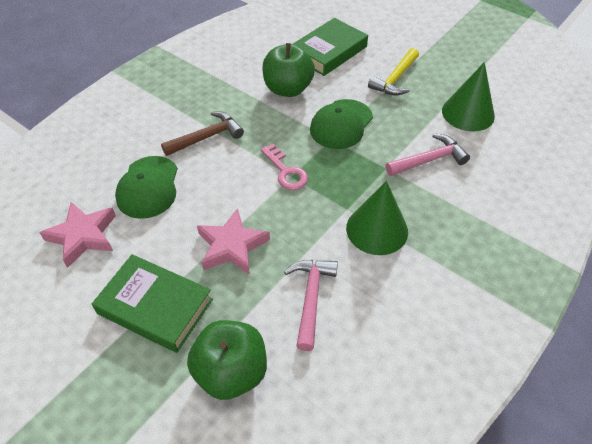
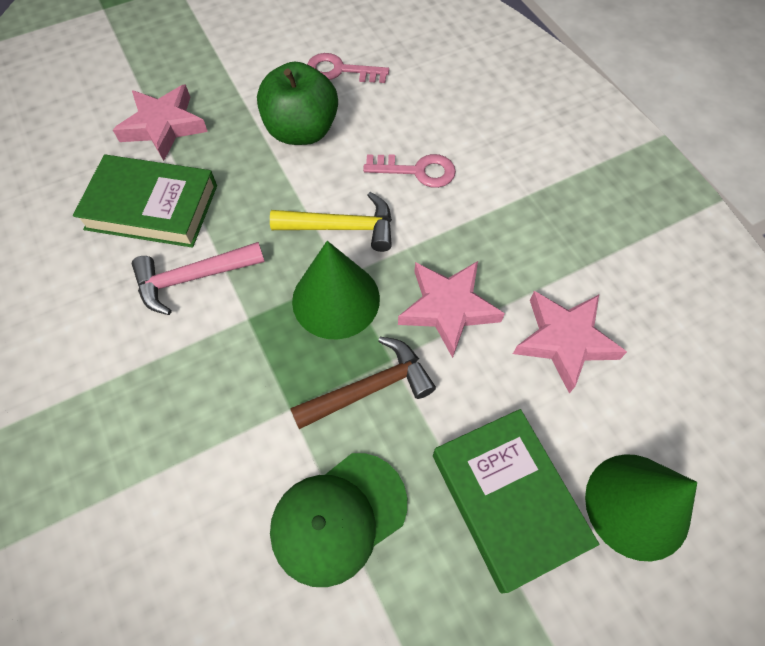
green apple: [187,320,267,400] [262,43,315,97] = 2 -> [257,61,338,145] = 1
green cap: [115,156,178,219] [310,99,373,149] = 2 -> [270,453,407,587] = 1
pink hammer: [284,260,338,351] [386,133,470,176] = 2 -> [132,242,265,315] = 1
pink key: [261,144,308,190] = 1 -> [307,53,389,83] [363,154,456,188] = 2
pink star: [40,202,116,268] [197,208,270,275] = 2 -> [113,84,208,161] [398,261,505,358] [513,291,627,393] = 3

